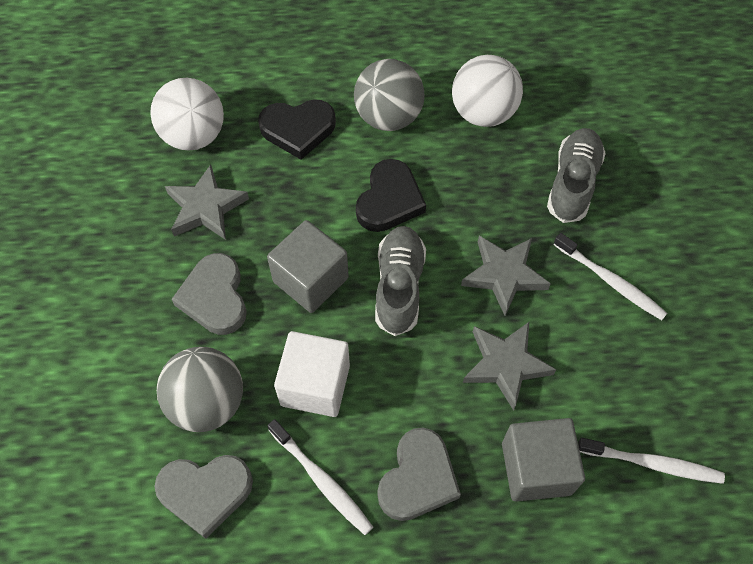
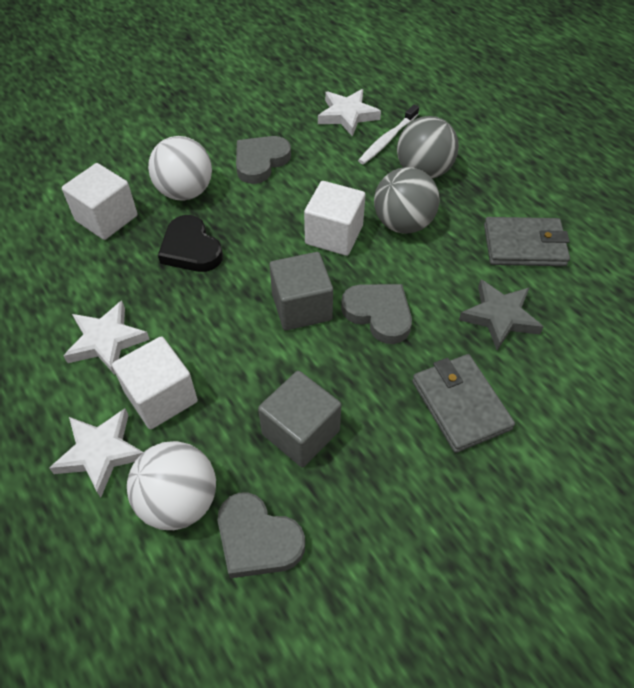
black heart: [258,99,336,159] [356,159,426,232] = 2 -> [158,215,223,272] = 1
grey shoe: [375,226,426,336] [547,128,606,223] = 2 -> none = 0
grey star: [165,165,249,240] [461,236,551,316] [463,322,556,411] = 3 -> [459,280,543,350] = 1
grey wallet: none = 0 -> [412,354,515,453] [484,217,570,266] = 2
white cube: [274,331,350,417] = 1 -> [62,163,138,240] [112,336,198,429] [304,181,366,256] = 3
white star: none = 0 -> [49,408,143,497] [64,301,150,375] [318,89,381,137] = 3
white toothbrush: [267,419,373,535] [553,233,667,320] [578,438,725,484] = 3 -> [358,104,419,164] = 1

